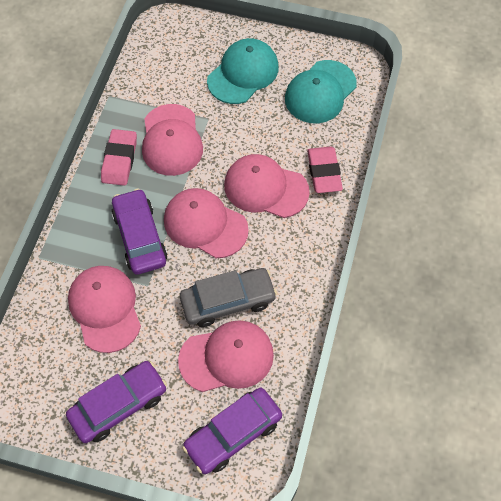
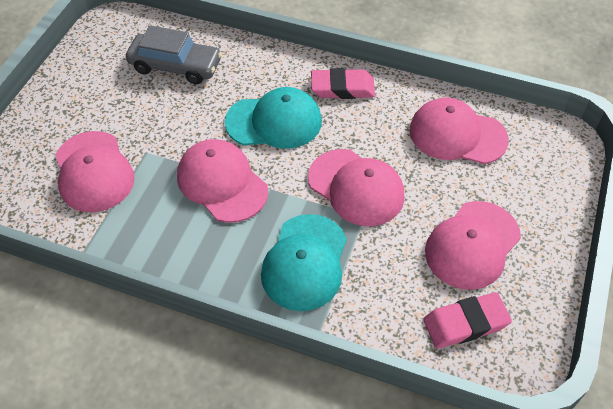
purple car: [66,361,167,443] [112,188,168,275] [182,388,282,474] = 3 -> none = 0

